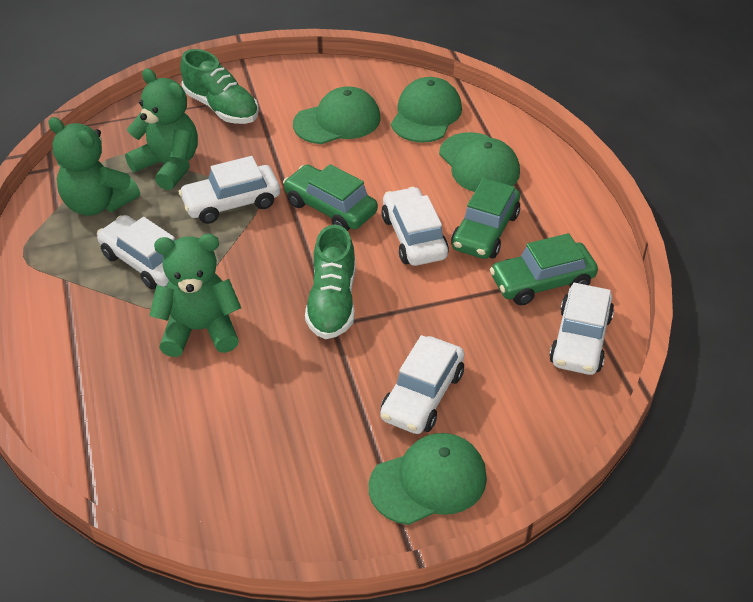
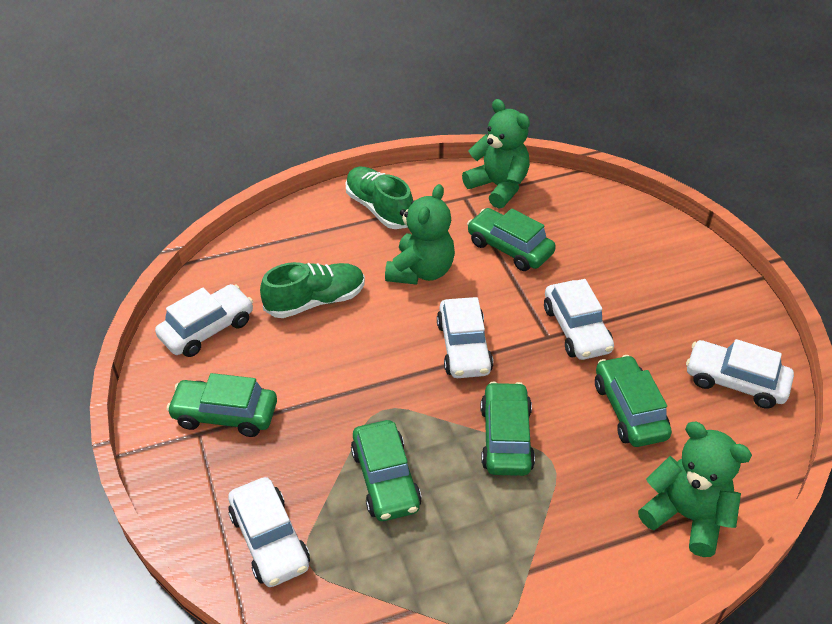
green cap: [293,86,381,144] [369,433,487,525] [391,77,462,143] [439,132,520,192] = 4 -> none = 0
green car: [283,164,378,231] [451,178,520,259] [490,233,598,305] = 3 -> [166,373,277,437] [351,420,422,521] [467,208,556,271] [481,382,535,476] [595,355,672,447] = 5

